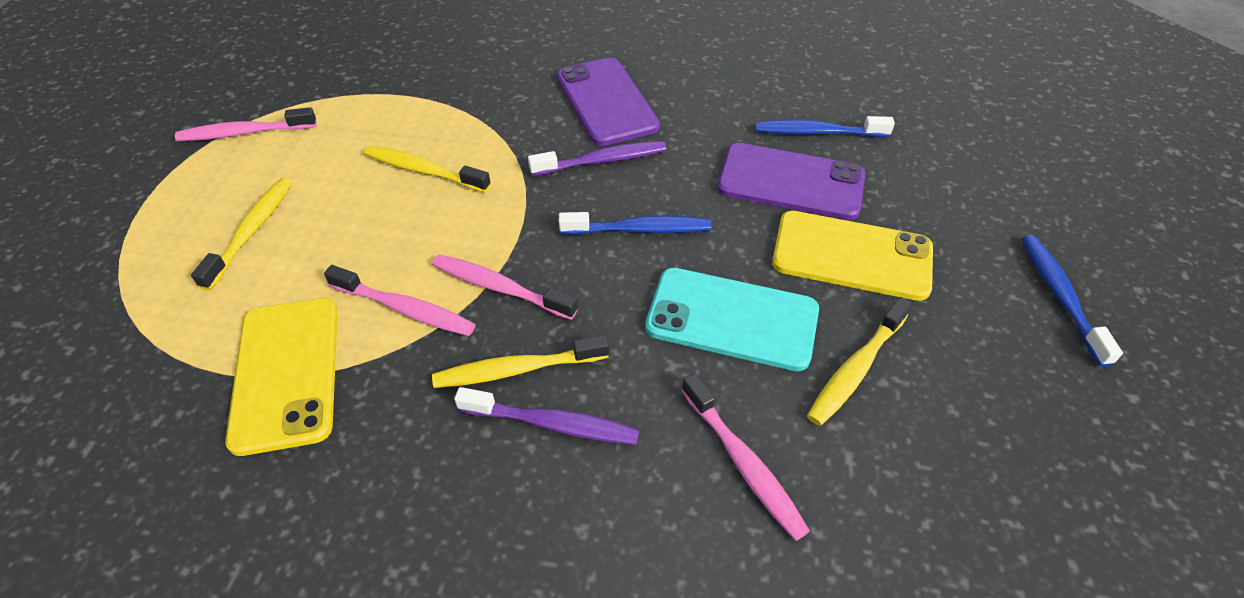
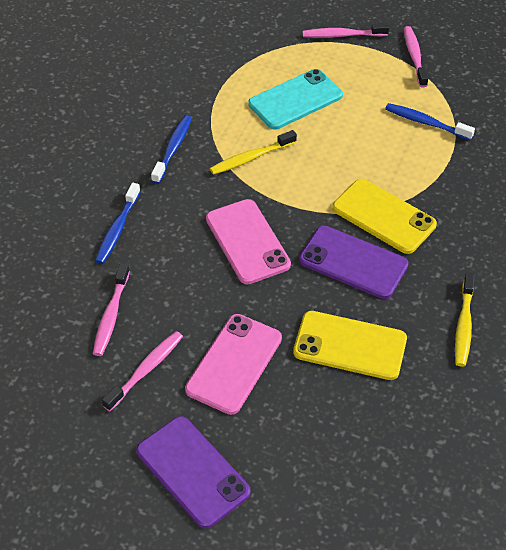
pink phone: none = 0 -> [185,314,282,415] [206,199,291,284] = 2
purple toothbrush: [454,387,639,445] [528,141,666,176] = 2 -> none = 0
yellow toothbrush: [191,178,292,290] [364,145,491,193] [432,335,609,388] [807,297,912,426] = 4 -> [210,130,297,175] [455,272,475,367] = 2

